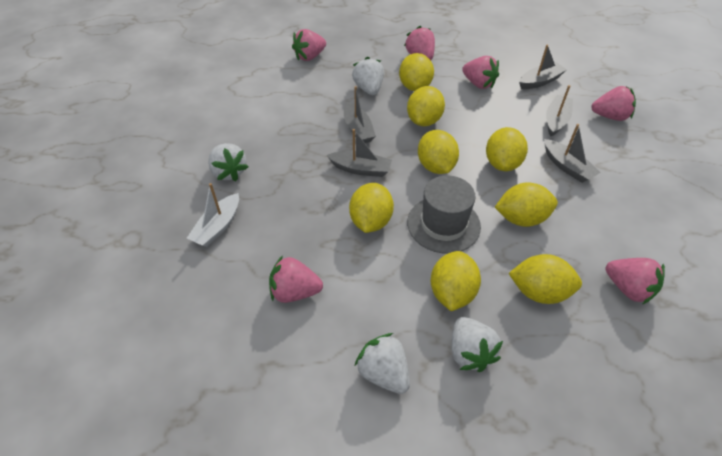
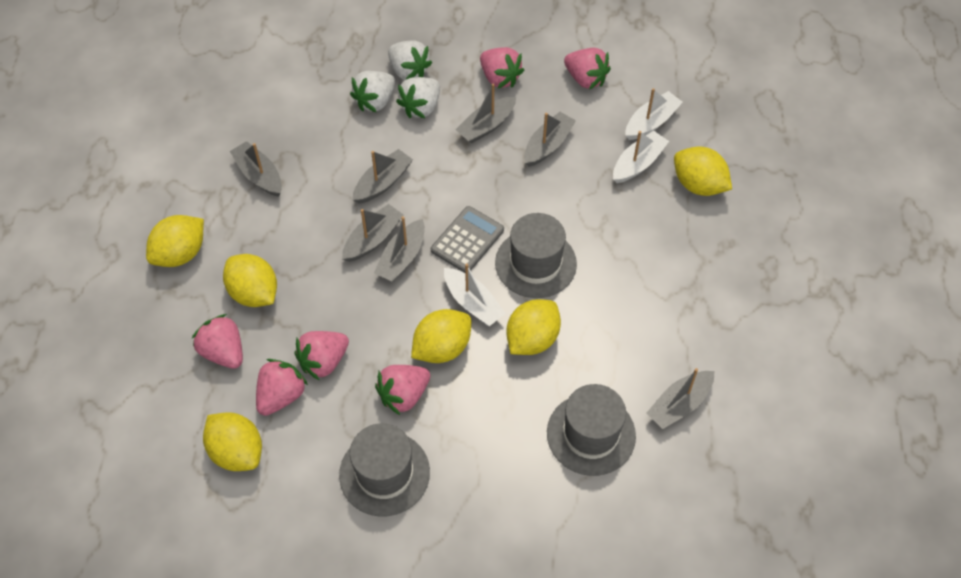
grey boat: [327,129,392,177] [344,86,376,143] [519,45,567,89] [544,124,601,183] [546,85,573,136] = 5 -> [230,141,282,197] [342,204,403,262] [353,149,413,204] [374,216,425,282] [455,84,516,144] [524,112,576,167] [647,368,714,429] = 7
grey calculator: none = 0 -> [431,206,504,273] = 1
grey hat: [407,175,481,254] = 1 -> [339,423,430,516] [495,213,577,298] [547,384,636,476] = 3
white boat: [187,183,239,247] = 1 -> [444,263,506,326] [613,131,669,183] [625,88,683,140] = 3
white strawberry: [208,143,248,181] [352,57,384,95] [355,333,410,394] [452,317,503,372] = 4 -> [350,71,395,113] [388,40,432,80] [396,77,440,118] = 3
yellow lemon: [349,183,394,233] [399,53,434,91] [407,86,445,126] [418,130,459,174] [431,251,481,311] [486,127,528,171] [495,182,558,227] [508,254,582,304] = 8 -> [146,215,204,267] [203,412,262,471] [223,254,277,307] [411,309,471,363] [506,299,561,355] [674,146,732,196] = 6

